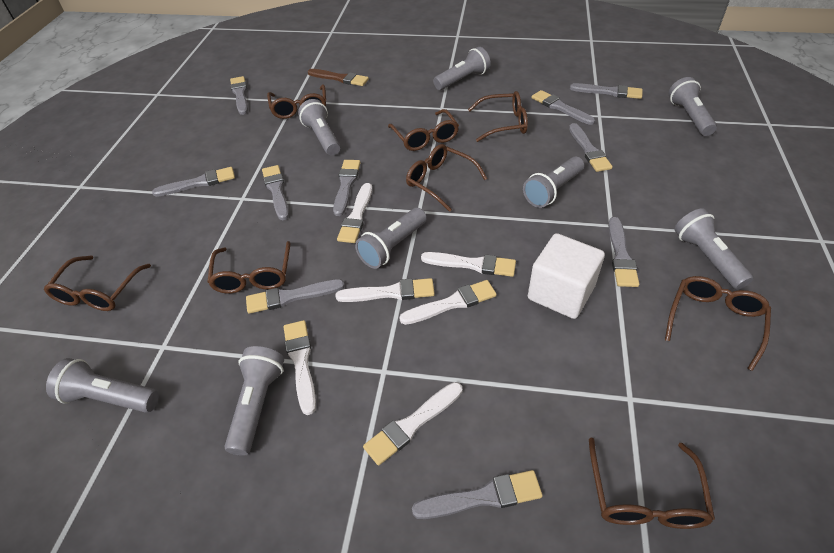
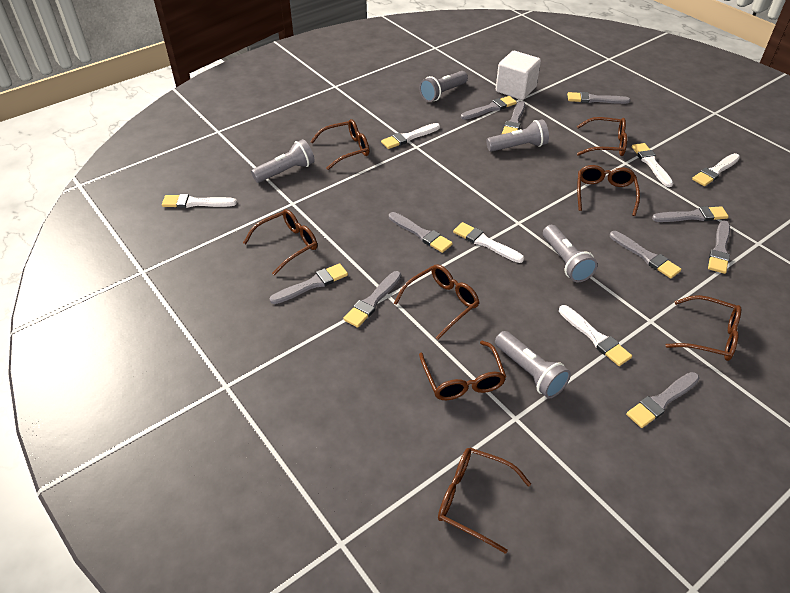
brown brush: [308,69,369,86] = 1 -> none = 0
grey flashlight: [46,358,159,413] [224,346,284,456] [298,99,340,156] [355,208,427,269] [433,47,491,90] [523,157,584,208] [669,77,717,136] [675,208,754,290] = 8 -> [251,139,315,183] [419,71,468,102] [486,119,549,152] [495,331,571,398] [543,225,598,282] = 5

